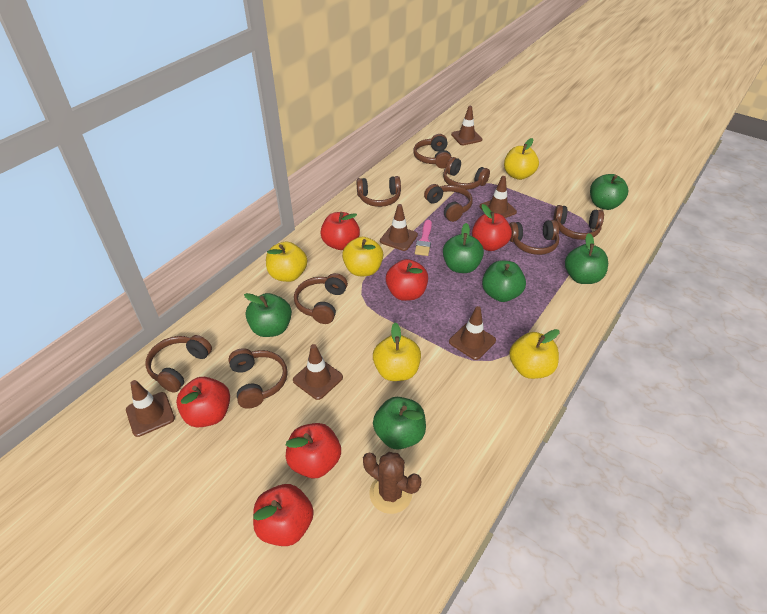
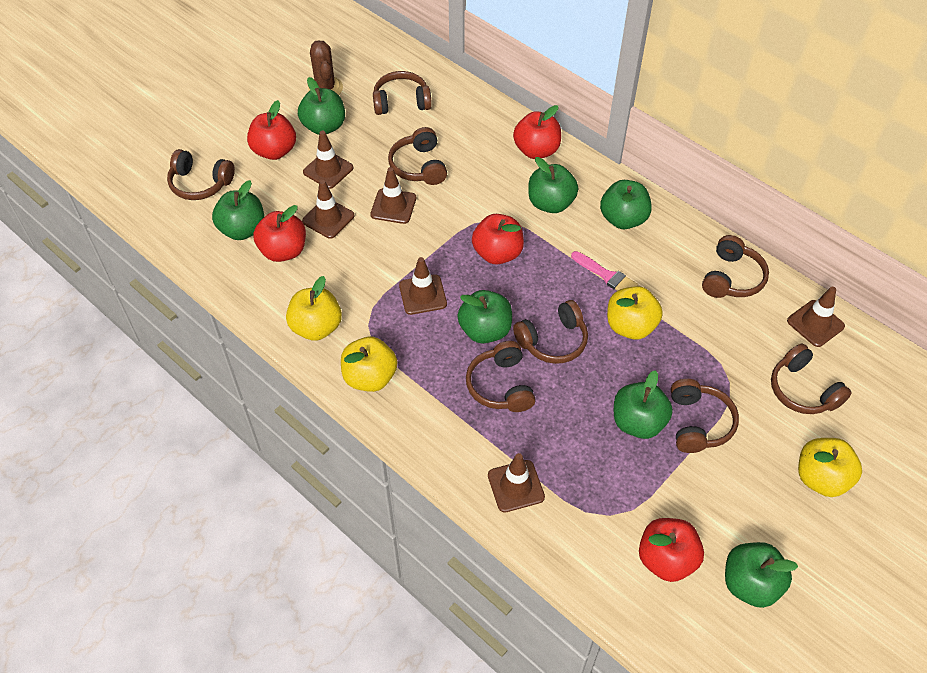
brown headphones: [145,335,212,393] [228,348,288,409] [294,273,348,324] [356,176,401,207] [413,134,451,169] [424,184,473,222] [443,157,490,190] [509,220,559,255] [553,205,604,240] = 9 -> [167,149,235,200] [373,71,432,115] [388,127,447,185] [466,341,536,412] [513,300,588,364] [671,379,739,453] [702,235,769,298] [771,344,852,414] = 8
green apple: [244,293,292,337] [373,397,426,450] [443,223,484,273] [482,261,526,302] [565,233,608,284] [590,174,628,210] = 6 -> [212,180,264,240] [298,77,345,135] [457,290,512,343] [528,157,578,213] [600,180,652,229] [614,370,673,439] [725,542,798,608] = 7
red apple: [176,377,230,427] [253,484,314,546] [286,423,341,478] [320,212,360,250] [386,259,428,301] [472,204,512,251] = 6 -> [247,100,296,160] [253,205,306,262] [472,214,524,264] [513,105,561,159] [639,518,704,582] = 5
yellow apple: [266,242,307,282] [342,237,383,276] [373,323,421,381] [504,138,539,180] [509,329,559,379] = 5 -> [286,276,342,341] [341,337,397,392] [607,286,663,340] [798,438,862,497] = 4

